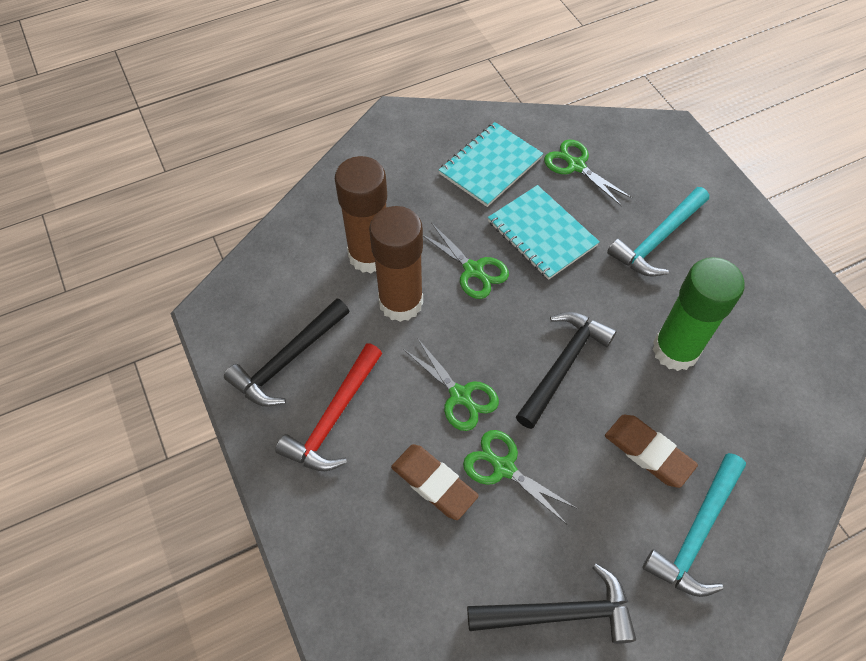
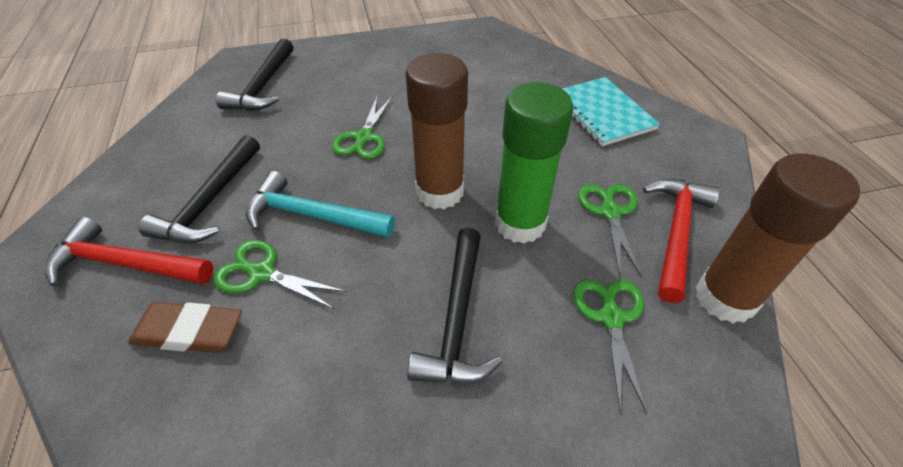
brown eraser: [391,444,479,520] [605,415,698,488] = 2 -> [128,302,242,353] = 1
red hammer: [275,343,382,471] = 1 -> [45,217,213,287] [643,179,720,303] = 2
turquoise hammer: [607,187,709,276] [642,453,746,597] = 2 -> [246,171,395,238] = 1
turquoise notebook: [439,122,543,207] [488,185,600,280] = 2 -> [563,77,660,146] = 1

